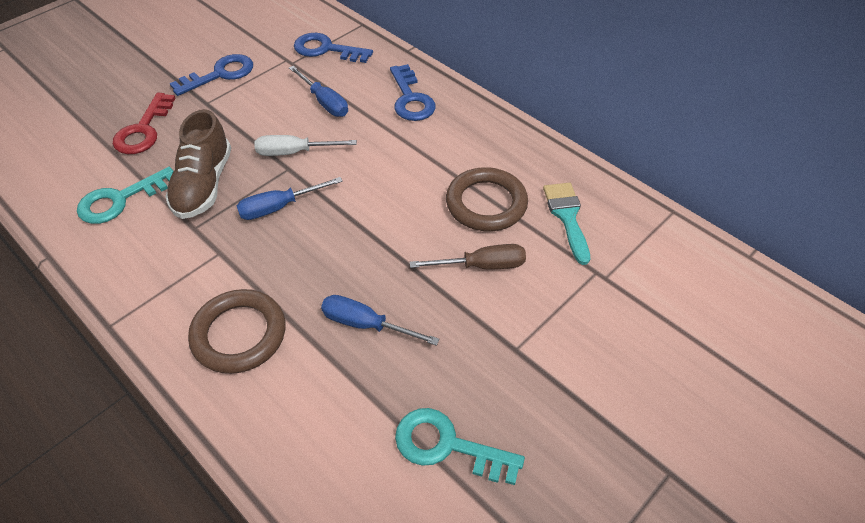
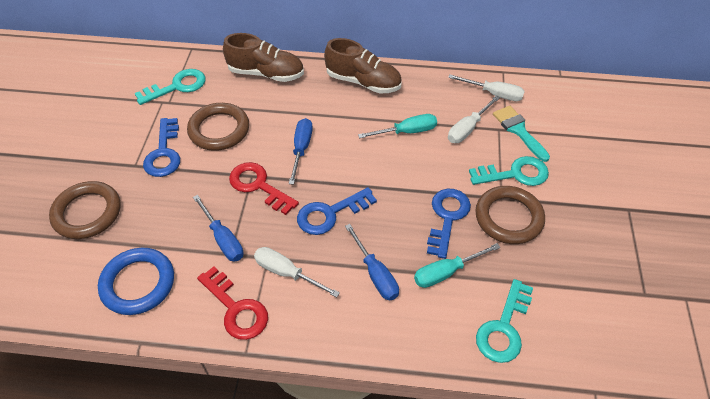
blue ring: none = 0 -> [98,248,174,315] = 1
brown ring: [188,289,286,374] [446,167,528,231] = 2 -> [49,181,121,239] [187,103,249,151] [475,186,545,244] = 3
brown screwdriver: [410,244,526,269] = 1 -> none = 0
brown shoe: [165,109,231,219] = 1 -> [223,33,304,82] [324,38,402,93] = 2
red key: [113,93,175,154] = 1 -> [197,266,268,340] [229,162,299,215] = 2
turquoise key: [77,167,174,224] [395,408,525,485] = 2 -> [135,69,206,105] [469,156,549,186] [476,279,533,363] = 3
turquoise screwdriver: none = 0 -> [358,114,437,138] [414,243,501,288] = 2
white screwdriver: [255,135,357,156] = 1 -> [254,247,340,298] [448,75,525,101] [448,96,500,143] = 3

